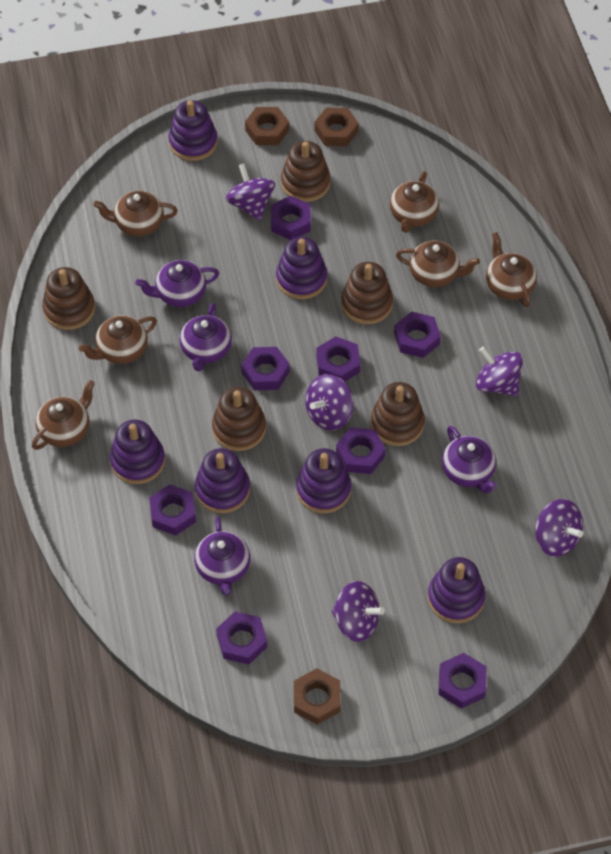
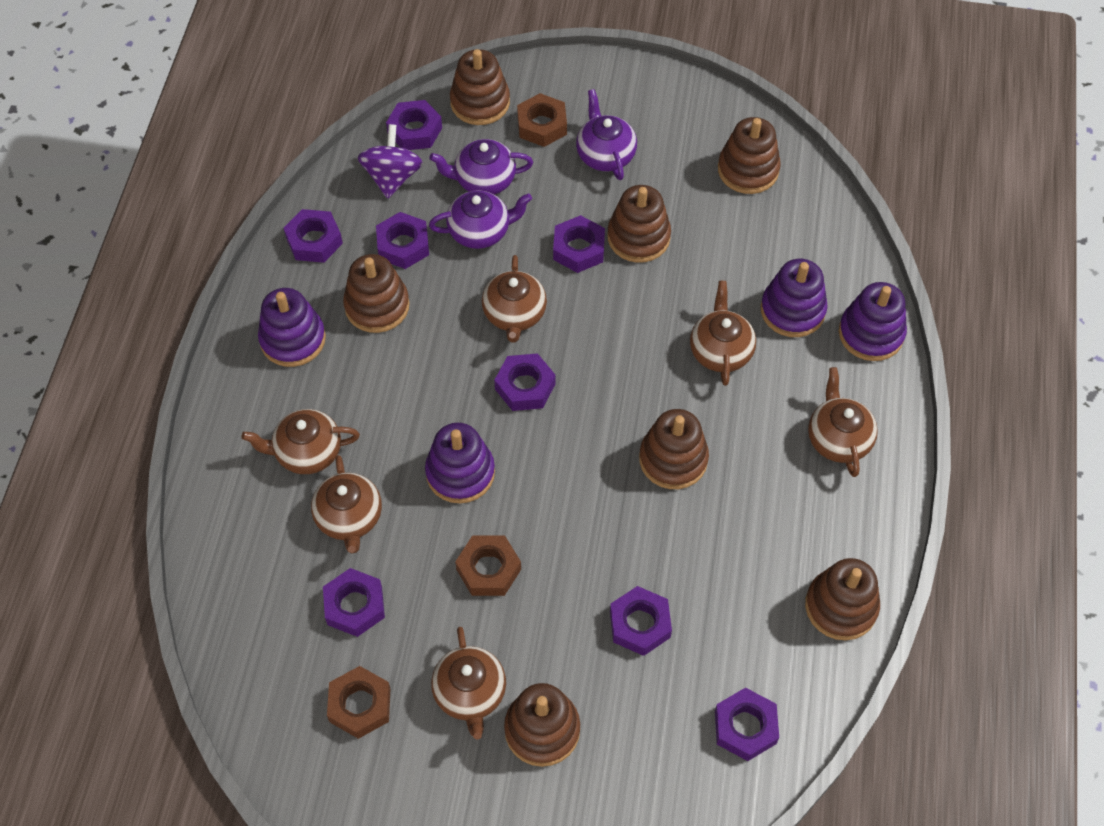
brown stacking toy: [42,267,95,330] [212,387,266,451] [281,141,330,202] [341,262,393,324] [371,382,425,446] = 5 -> [343,254,410,333] [450,49,510,125] [504,683,580,767] [607,185,671,263] [639,409,709,489] [718,117,781,194] [805,558,880,640] = 7
purple spinning top: [225,163,275,220] [305,374,354,430] [331,581,385,642] [476,346,523,396] [535,499,583,557] = 5 -> [358,124,423,199] = 1
purple stacking toy: [110,420,165,484] [169,100,217,161] [195,448,250,513] [276,237,327,299] [296,448,351,513] [428,557,485,623] = 6 -> [258,288,326,367] [425,423,495,503] [761,259,828,337] [839,282,907,361] = 4
purple teapot: [135,260,219,307] [180,303,232,371] [194,517,250,595] [442,426,497,494] = 4 -> [429,139,533,195] [429,190,532,249] [576,89,637,180] = 3

